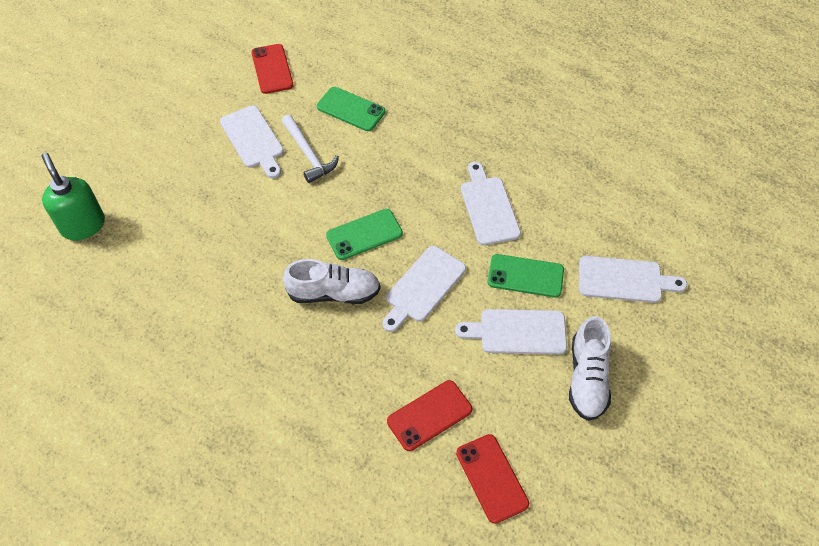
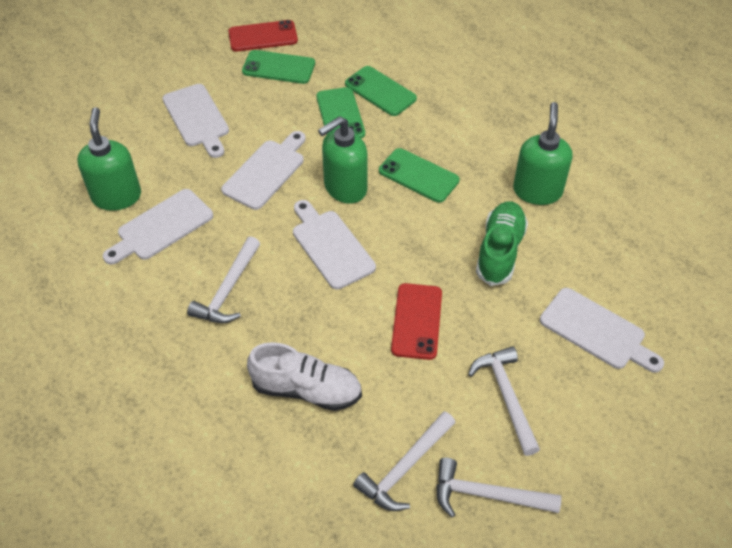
green phone: [317,87,385,131] [326,209,403,260] [488,254,564,298] = 3 -> [242,50,315,84] [316,87,365,138] [345,66,417,116] [379,148,460,203] = 4
green shoe: none = 0 -> [476,202,528,286] = 1
green soap dispenser: [42,153,105,240] = 1 -> [77,107,141,211] [318,116,368,204] [513,102,573,205] = 3
red phone: [251,44,293,94] [387,380,472,451] [456,434,529,524] = 3 -> [228,20,298,52] [391,283,442,360] = 2
white hammer: [282,115,339,183] = 1 -> [187,236,260,323] [353,411,456,511] [436,458,561,518] [468,346,540,456] = 4
white shoe: [283,259,381,304] [569,316,611,421] = 2 -> [247,342,362,411] = 1

